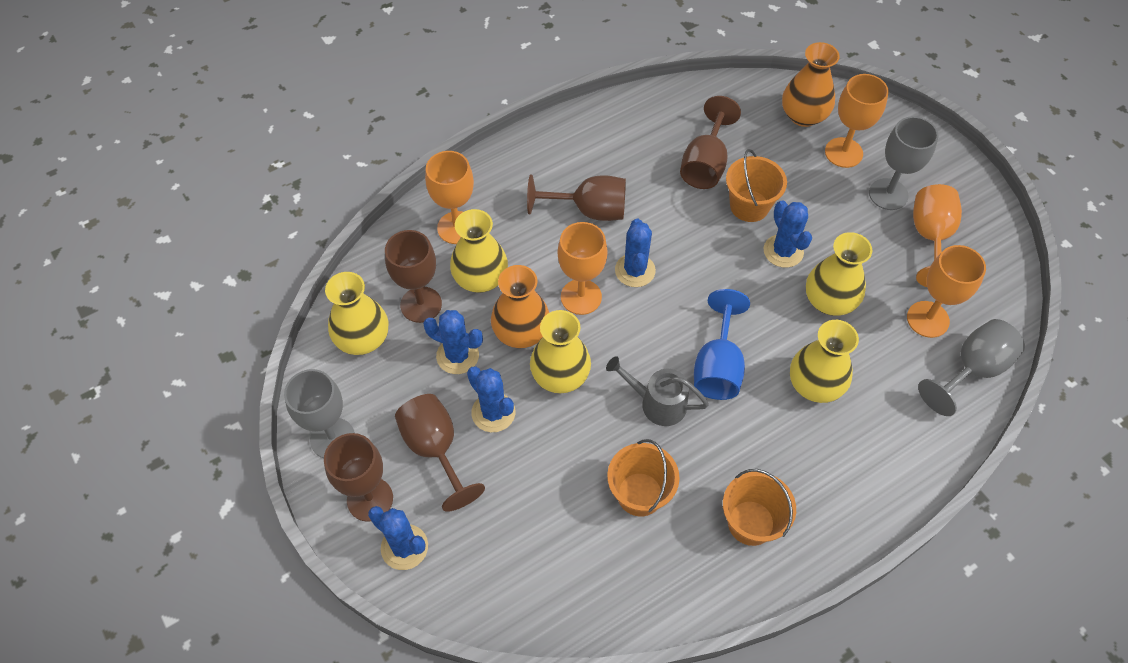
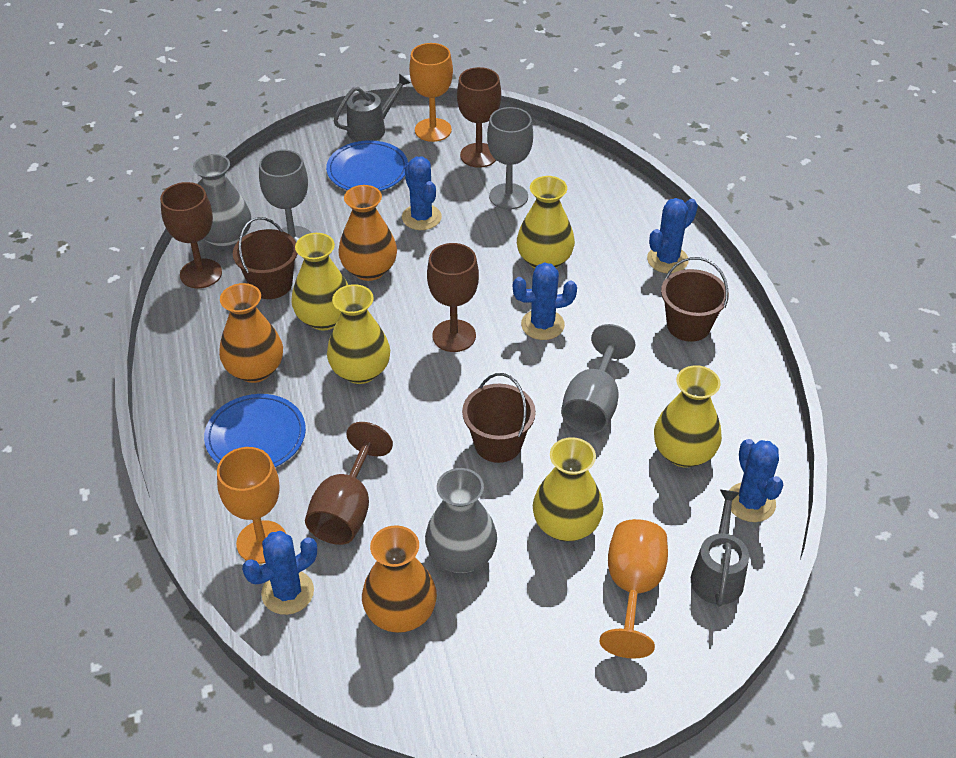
blue goblet: [694,289,750,400] = 1 -> none = 0
blue plate: none = 0 -> [204,394,306,467] [326,140,408,191] = 2
brown bucket: none = 0 -> [233,217,298,299] [462,373,536,463] [661,257,729,342] = 3
brown goblet: [324,433,393,522] [385,230,442,323] [395,394,485,512] [527,175,626,221] [680,96,741,189] = 5 -> [160,182,222,288] [305,422,393,545] [427,243,479,352] [457,67,501,168] = 4
grey vase: none = 0 -> [193,154,251,249] [425,468,497,573] = 2
grey watering can: [606,356,709,426] = 1 -> [334,74,410,142] [691,490,749,606] = 2
orange bucket: [607,439,680,517] [723,469,796,546] [726,149,787,222] = 3 -> none = 0
orange goblet: [425,151,474,244] [558,222,607,315] [825,74,889,168] [907,245,986,338] [913,184,962,287] = 5 -> [217,447,286,564] [409,43,453,142] [599,519,668,659] = 3
orange vase: [491,265,549,348] [782,42,840,127] = 2 -> [219,283,283,383] [338,185,397,281] [362,525,437,633] = 3

